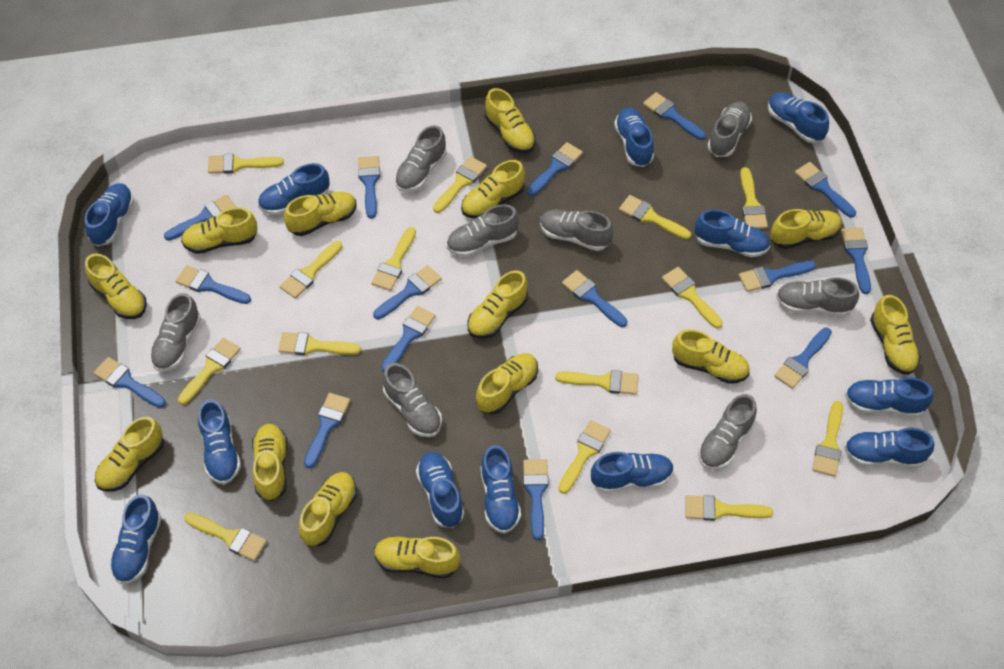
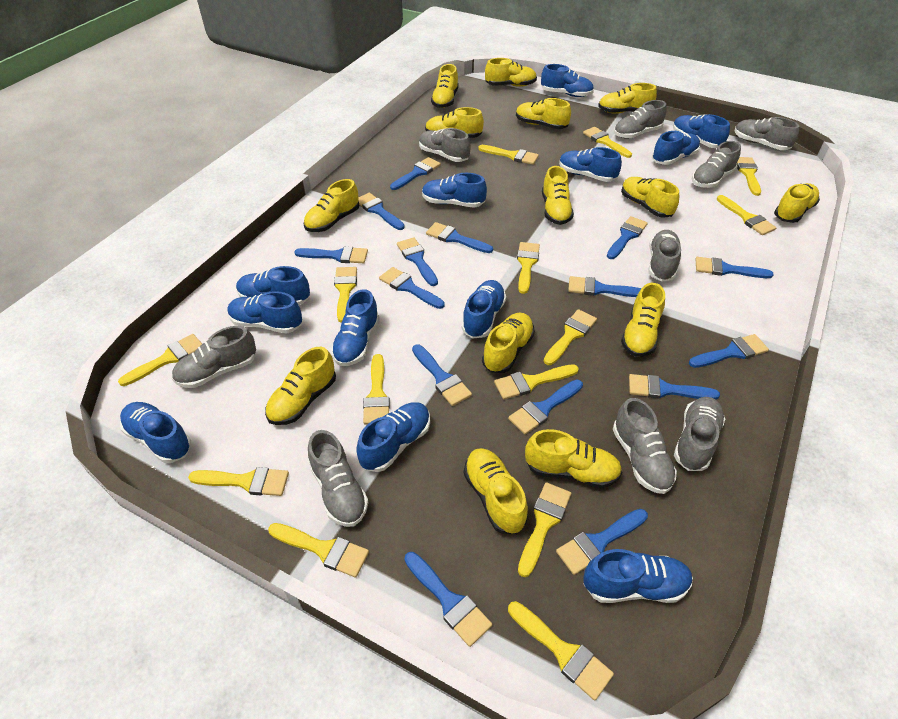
grey shoe: [150,293,201,372] [383,363,442,437] [395,125,447,192] [447,204,519,257] [540,209,613,251] [698,394,757,470] [707,102,752,157] [776,277,859,317] = 8 -> [172,326,256,388] [308,430,369,527] [419,128,471,162] [613,398,677,494] [614,100,667,138] [649,230,681,282] [674,397,725,471] [692,141,741,188] [734,117,799,150] = 9

